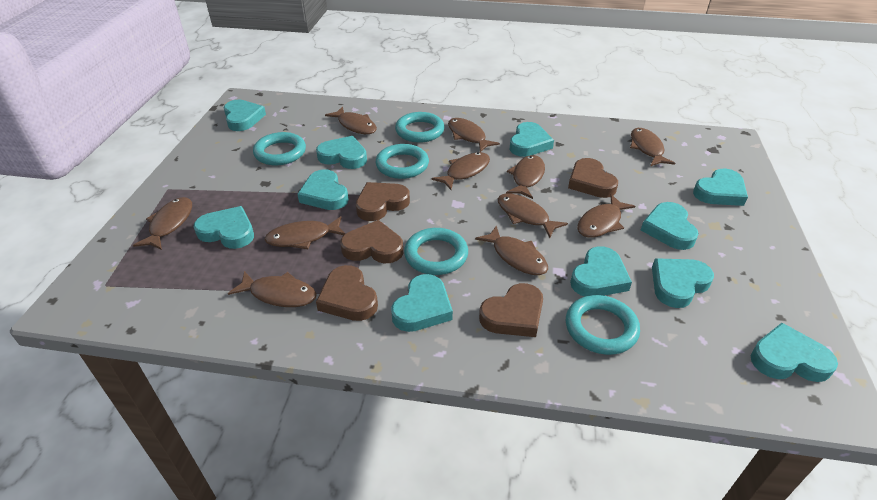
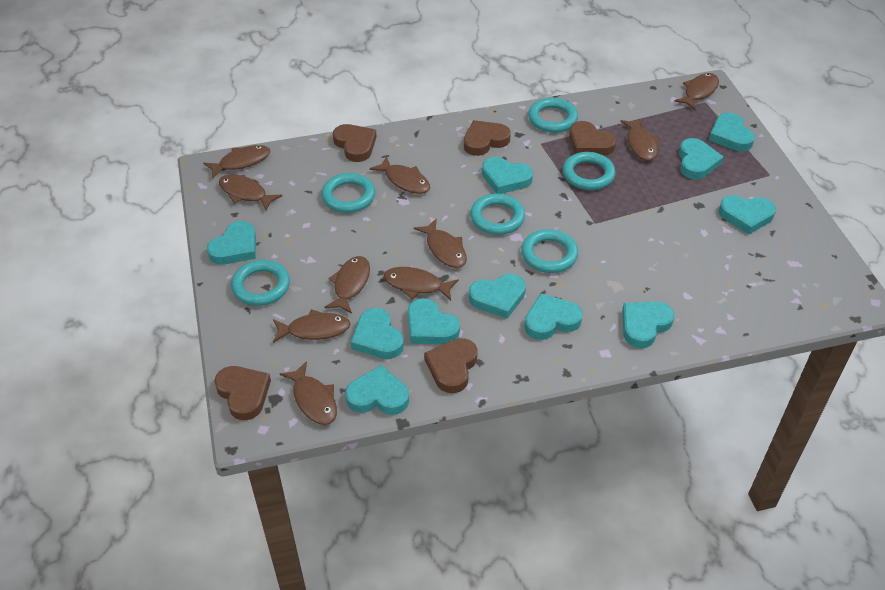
brown fish: [133,197,192,250] [228,271,317,307] [264,216,346,249] [325,106,377,134] [431,152,490,190] [448,118,500,152] [475,225,548,275] [498,193,568,238] [506,155,545,199] [577,194,635,238] [630,128,675,166] = 11 -> [203,145,270,179] [219,174,282,211] [273,309,351,343] [280,361,337,425] [324,256,370,314] [370,156,430,194] [384,267,459,300] [414,218,467,268] [620,118,660,161] [674,73,719,110] = 10
turquoise ring: [253,132,306,165] [376,144,429,179] [395,112,445,143] [404,228,468,275] [566,295,640,355] = 5 -> [231,260,290,306] [322,173,375,213] [470,193,525,235] [521,229,578,273] [528,98,578,133] [563,152,616,190] = 6

